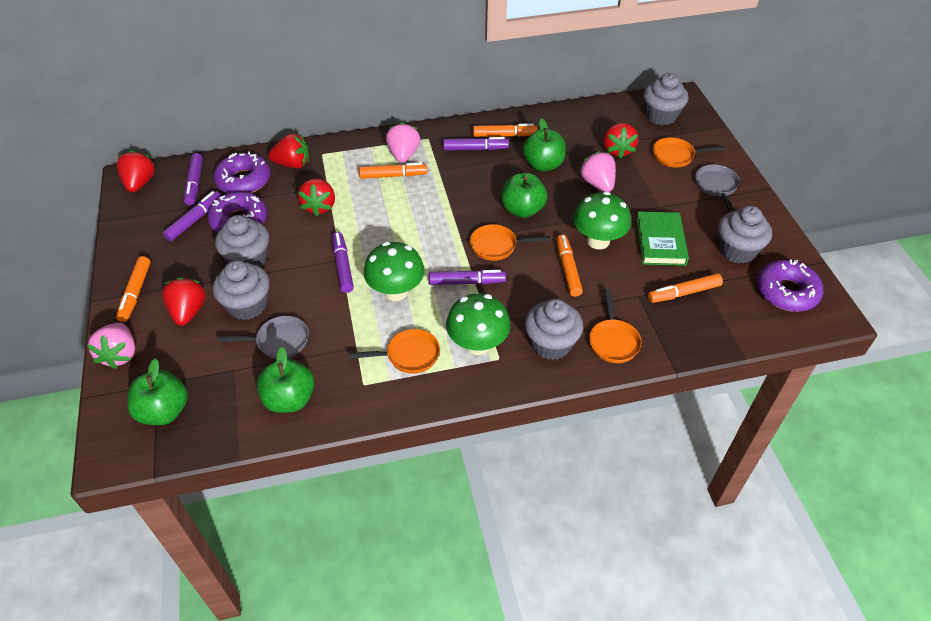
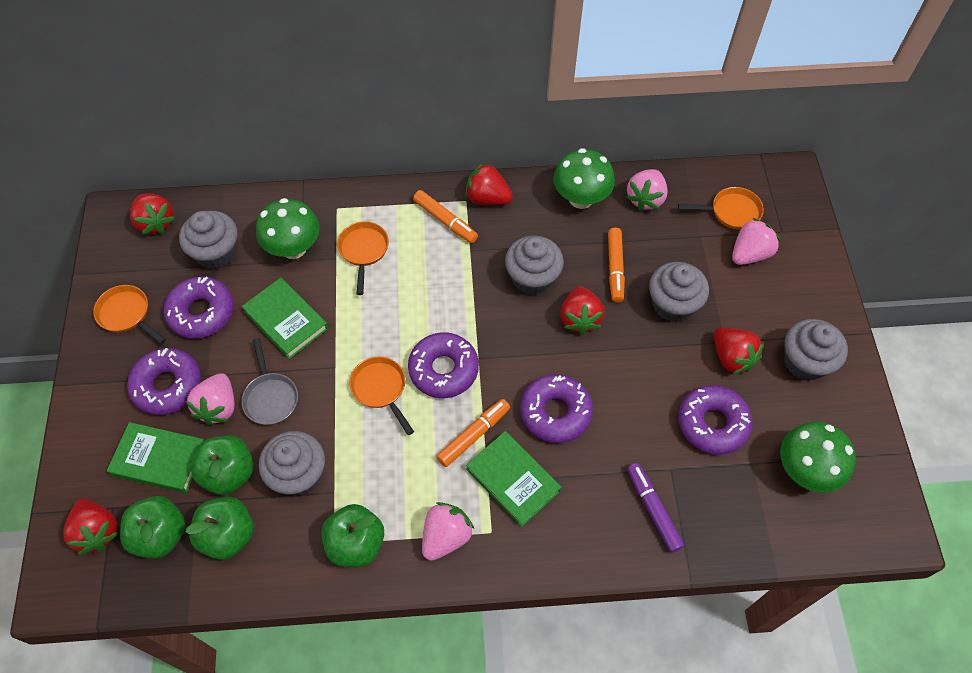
green book: [636,211,689,266] = 1 -> [107,422,204,493] [242,278,328,359] [466,431,561,527] = 3
grey pan: [217,316,309,359] [696,164,740,212] = 2 -> [241,338,298,425] = 1
orange marker: [116,256,151,322] [359,162,427,179] [473,123,538,137] [556,234,583,297] [648,273,723,303] = 5 -> [413,190,478,243] [436,399,510,467] [608,228,625,302] = 3
pink strawberry: [87,323,135,369] [386,122,420,163] [579,151,616,192] = 3 -> [186,373,234,425] [422,502,474,561] [626,169,668,211] [732,218,780,265] = 4
purple donut: [207,192,267,233] [213,151,270,193] [757,259,823,312] = 3 -> [127,348,201,415] [163,276,234,339] [408,332,479,398] [520,374,593,443] [678,385,753,455] = 5
purple marker: [163,191,221,241] [184,153,203,205] [332,232,354,293] [429,270,506,285] [443,137,509,151] = 5 -> [627,463,684,553] = 1

